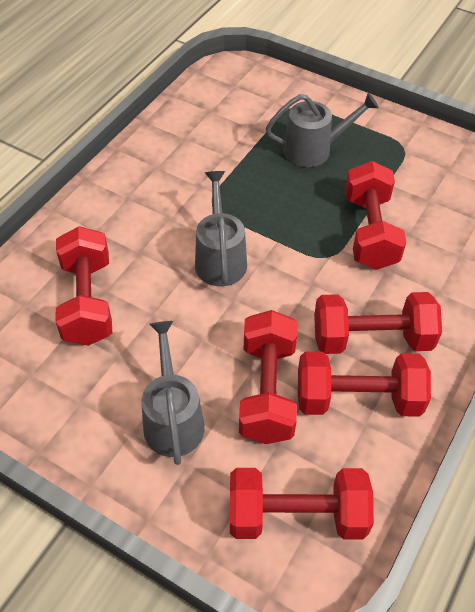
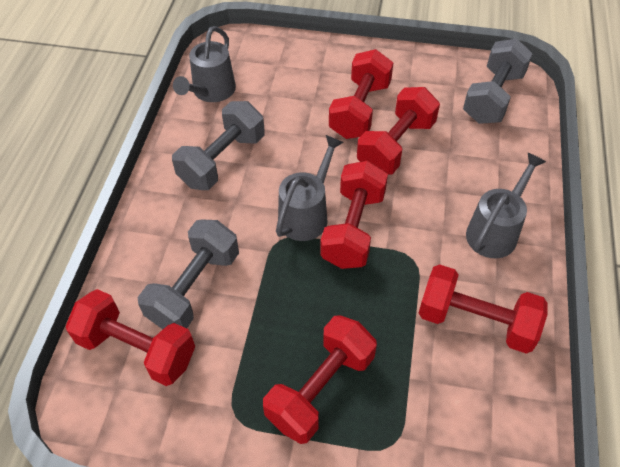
grey dumbbell: none = 0 -> [138,219,239,329] [172,101,265,190] [463,39,533,124] = 3

